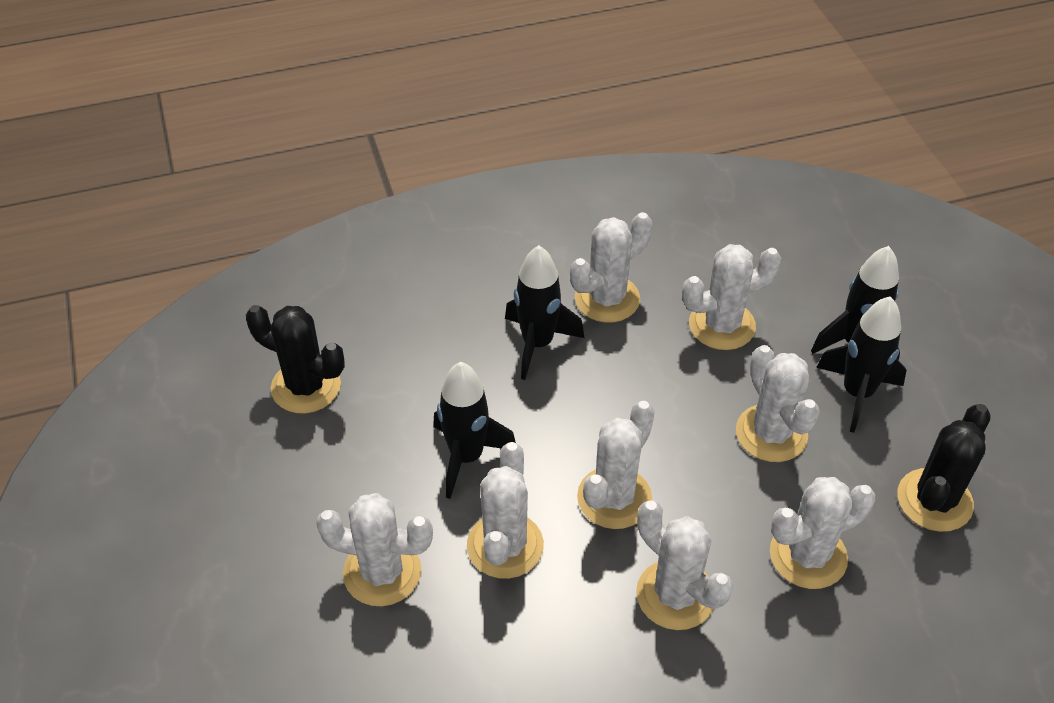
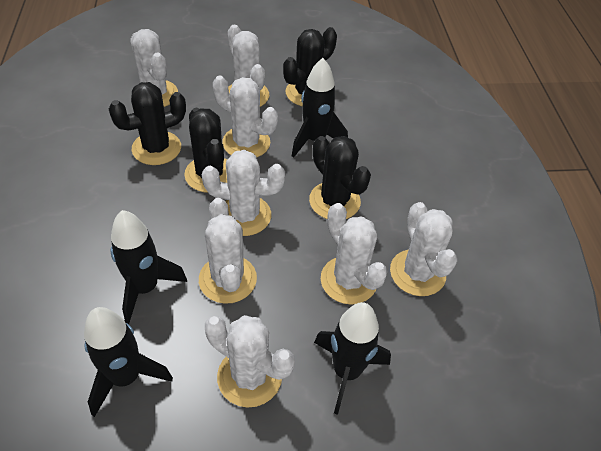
black cactus: [246,305,345,414] [897,404,991,532] = 2 -> [109,82,186,165] [184,108,227,193] [283,27,337,106] [309,136,371,219] = 4

